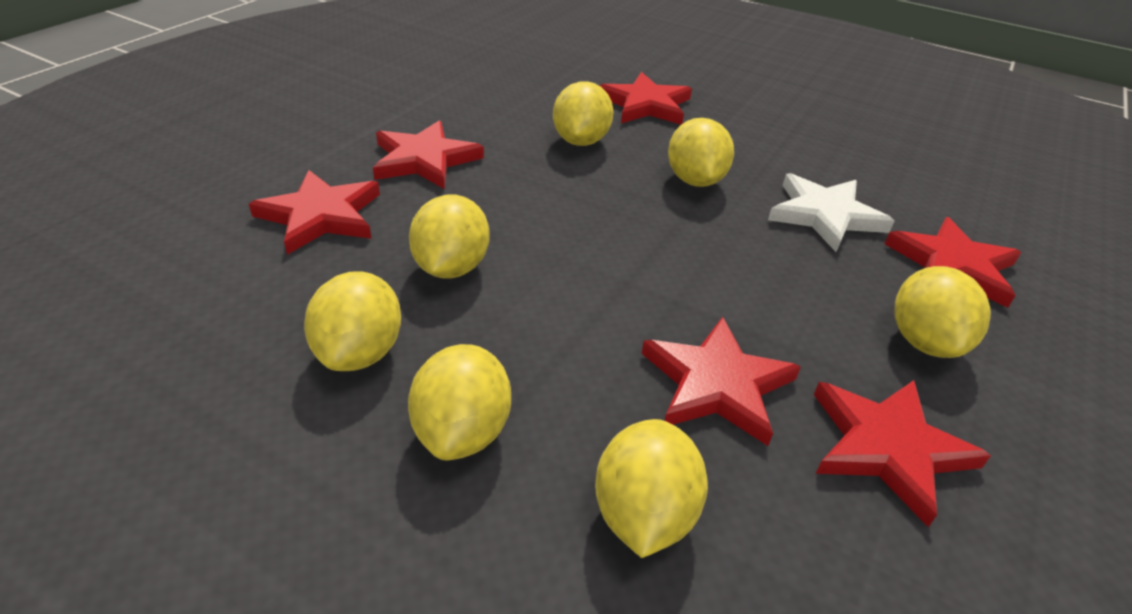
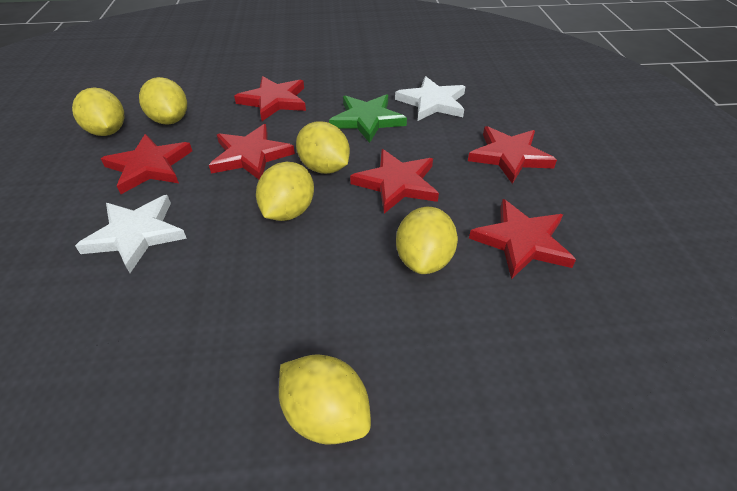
green star: none = 0 -> [329,94,407,143] = 1
white star: [768,173,894,252] = 1 -> [75,195,187,273] [395,76,466,121] = 2
yellow lemon: [304,272,401,371] [408,344,511,460] [409,194,490,279] [553,81,614,146] [595,419,708,558] [668,118,734,187] [894,266,991,358] = 7 -> [72,88,125,136] [139,77,187,125] [256,162,314,221] [279,354,371,444] [296,121,350,174] [396,207,458,274] = 6

